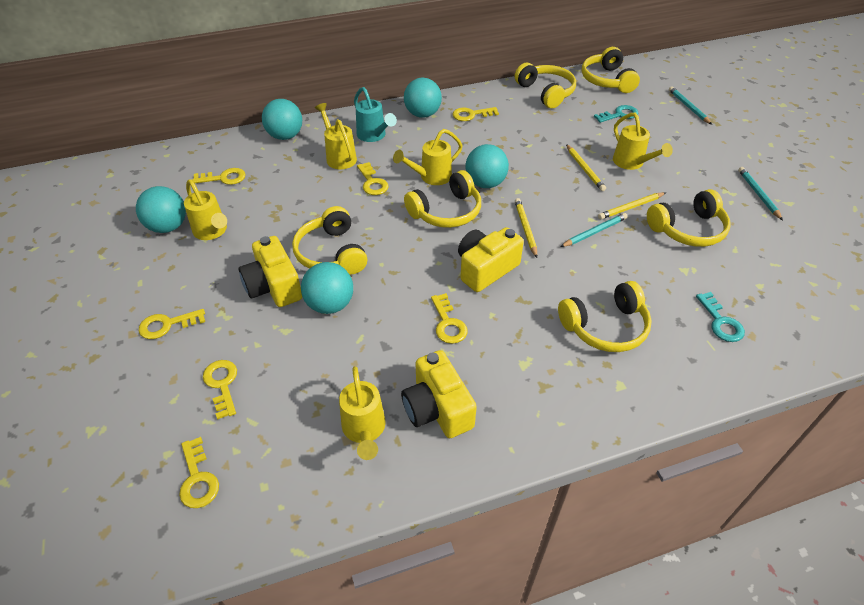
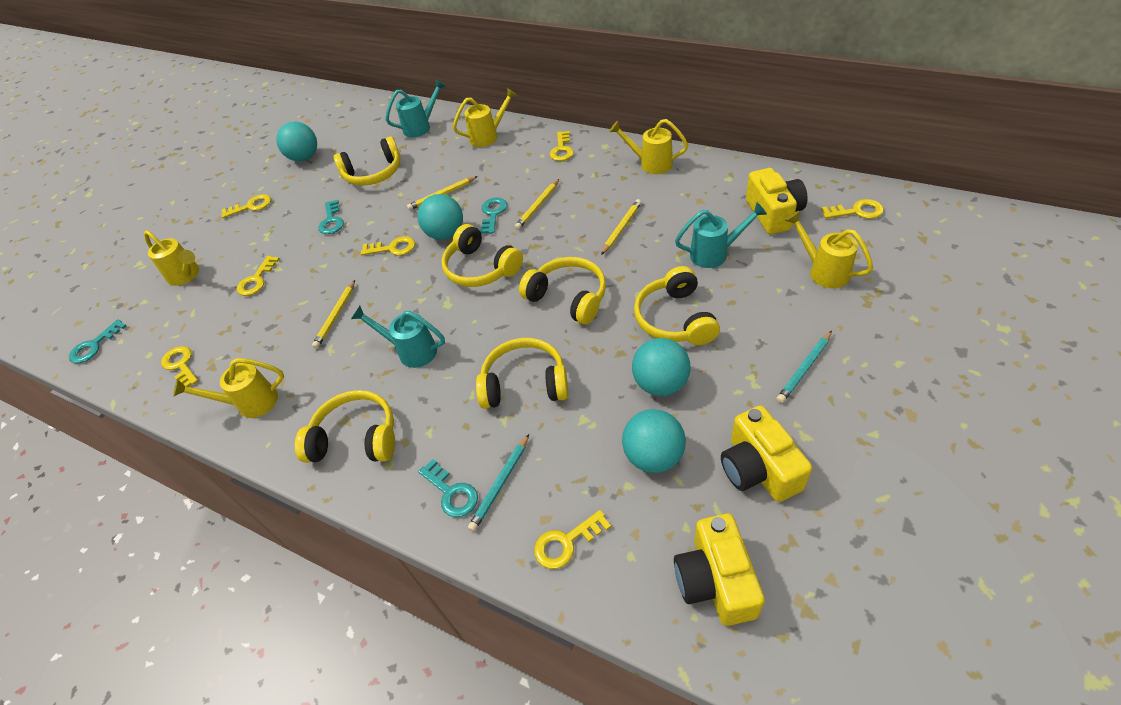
turquoise ball: [136,186,186,233] [262,99,302,140] [301,262,353,314] [404,78,442,118] [466,144,509,188] = 5 -> [276,122,317,161] [418,194,463,240] [622,409,686,473] [632,338,690,396] = 4
turquoise key: [594,105,638,123] [696,292,745,342] = 2 -> [69,319,127,364] [318,200,344,234] [418,459,478,517] [480,198,507,234] = 4
turquoise pencil: [560,213,628,247] [669,86,712,125] [738,167,783,220] = 3 -> [468,434,529,532] [776,331,832,403] = 2
turquoise watering can: [354,87,397,142] = 1 -> [351,306,445,368] [385,79,445,137] [675,202,767,268] = 3
yellow pencil: [515,198,537,258] [566,144,606,191] [598,192,666,220] = 3 -> [312,280,355,349] [407,176,478,210] [515,179,559,230] [601,199,641,255] = 4

